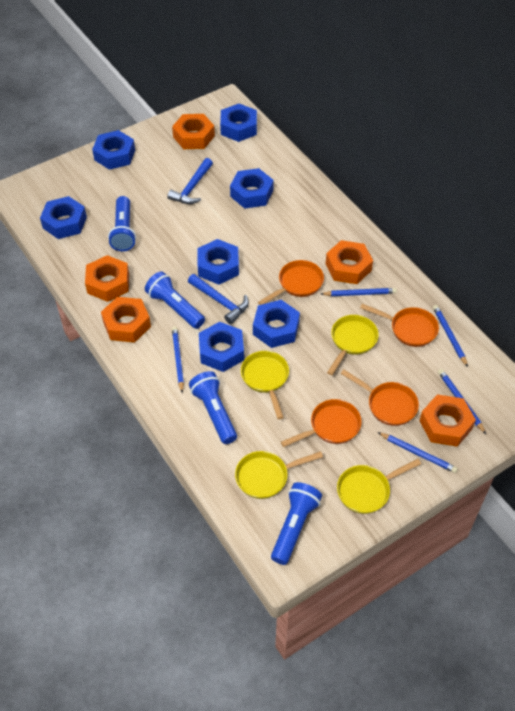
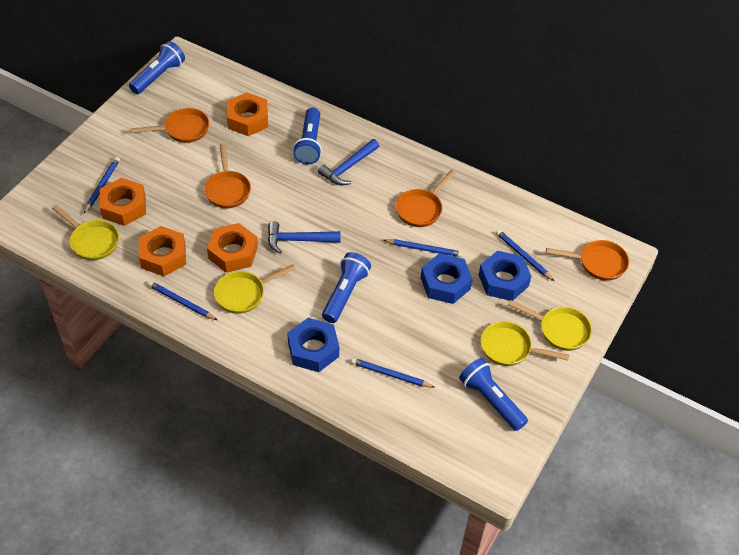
blue nut: [40,196,87,239] [92,130,135,170] [197,239,239,285] [199,322,244,372] [220,104,257,142] [230,168,274,208] [253,300,300,348] = 7 -> [287,318,339,372] [421,253,472,304] [479,251,531,301] = 3
orange nut: [85,255,129,302] [101,297,151,343] [172,114,215,149] [326,240,373,284] [419,394,476,447] = 5 -> [100,178,146,226] [139,226,186,276] [207,223,258,273] [227,92,268,136] = 4

